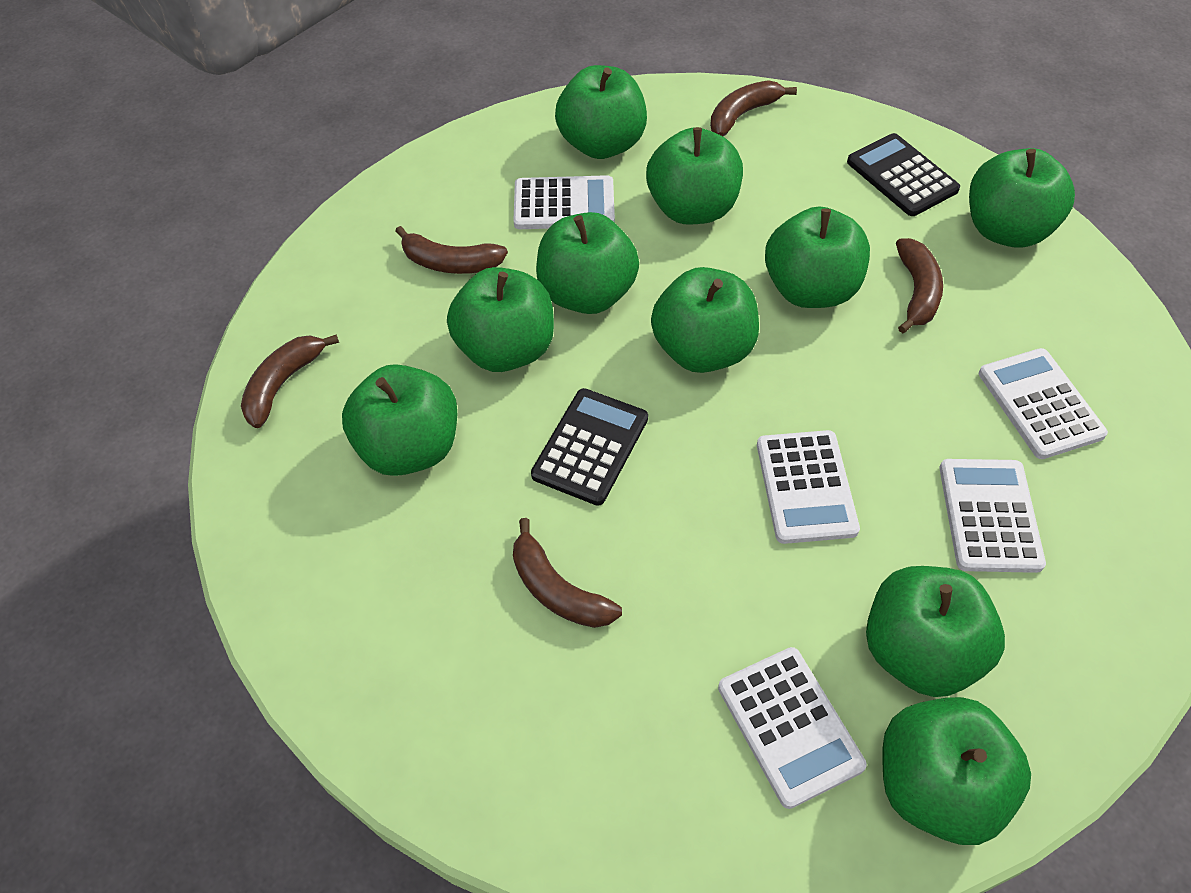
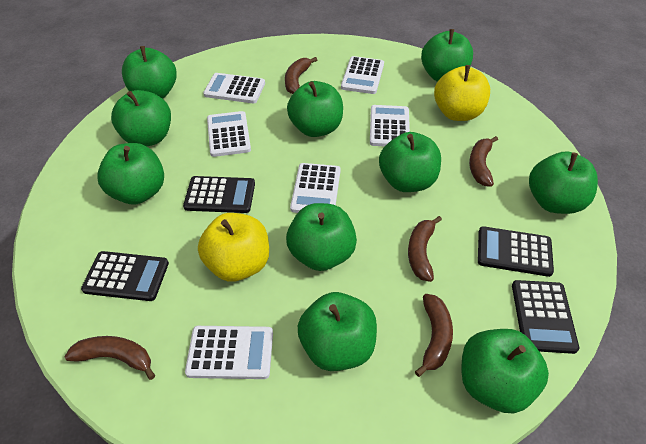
black calculator: [531,388,648,506] [847,133,960,216] = 2 -> [81,251,169,301] [183,176,255,213] [478,226,554,277] [512,280,579,354] = 4
white calculator: [513,175,615,229] [718,647,867,809] [757,430,860,544] [939,459,1046,573] [979,348,1108,459] = 5 -> [185,326,273,379] [203,73,265,103] [207,111,251,157] [290,163,341,213] [341,56,384,94] [370,105,410,146] = 6
yellow apple: none = 0 -> [198,213,269,282] [434,65,490,121] = 2

